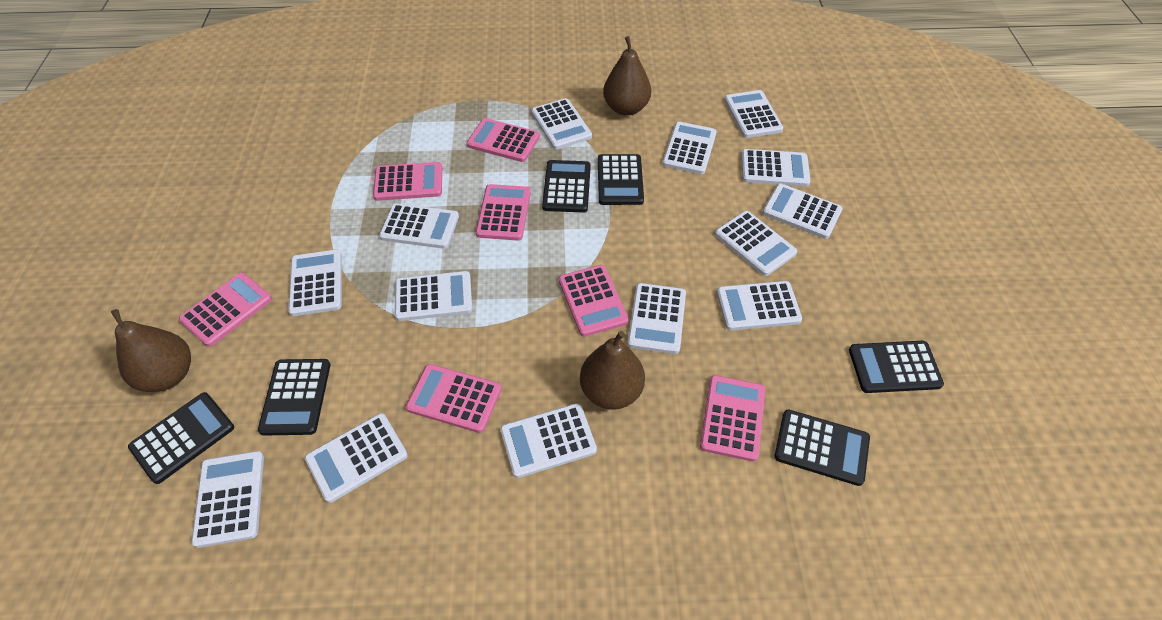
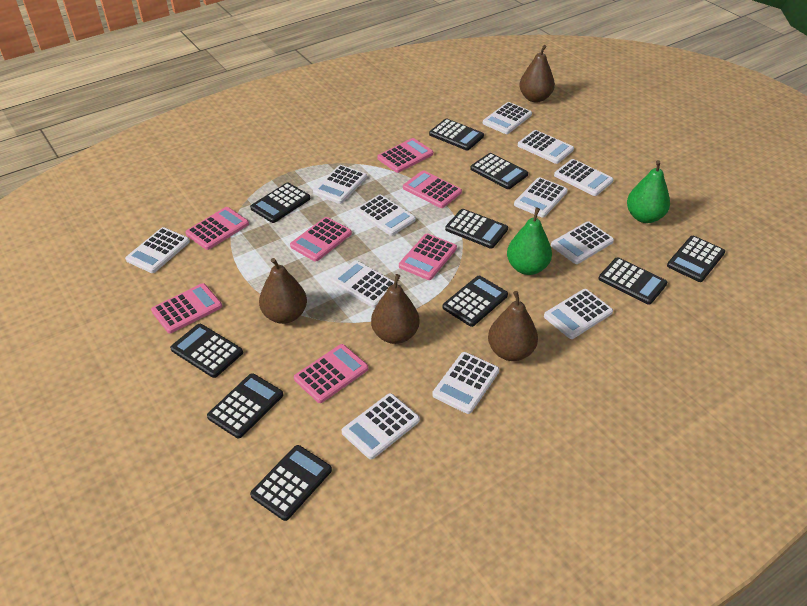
black calculator: [128,392,234,484] [258,359,330,435] [542,160,591,213] [598,154,644,205] [775,410,870,486] [849,341,944,393] = 6 -> [170,324,243,378] [207,373,283,438] [250,183,310,223] [250,445,332,521] [429,119,484,150] [443,276,508,327] [445,209,508,249] [470,153,528,189] [598,257,667,305] [667,236,725,282] = 10
brown pear: [111,309,191,392] [580,331,645,410] [603,36,651,116] = 3 -> [259,258,307,324] [371,274,420,344] [488,291,538,361] [519,45,555,103] = 4
green pear: none = 0 -> [507,207,552,275] [627,160,670,223] = 2
white calculator: [191,451,264,548] [288,249,342,316] [305,413,408,503] [379,203,459,249] [395,271,472,321] [500,403,597,478] [531,98,592,149] [627,283,686,354] [662,122,717,174] [715,211,797,276] [717,281,802,331] [724,90,783,138] [741,149,811,187] [763,184,843,239] = 14 -> [125,227,190,273] [313,165,367,204] [332,260,398,308] [342,393,420,459] [356,195,416,236] [432,352,499,414] [483,102,532,134] [514,177,568,218] [518,130,574,164] [544,289,613,339] [551,221,614,264] [554,159,614,196] = 12

